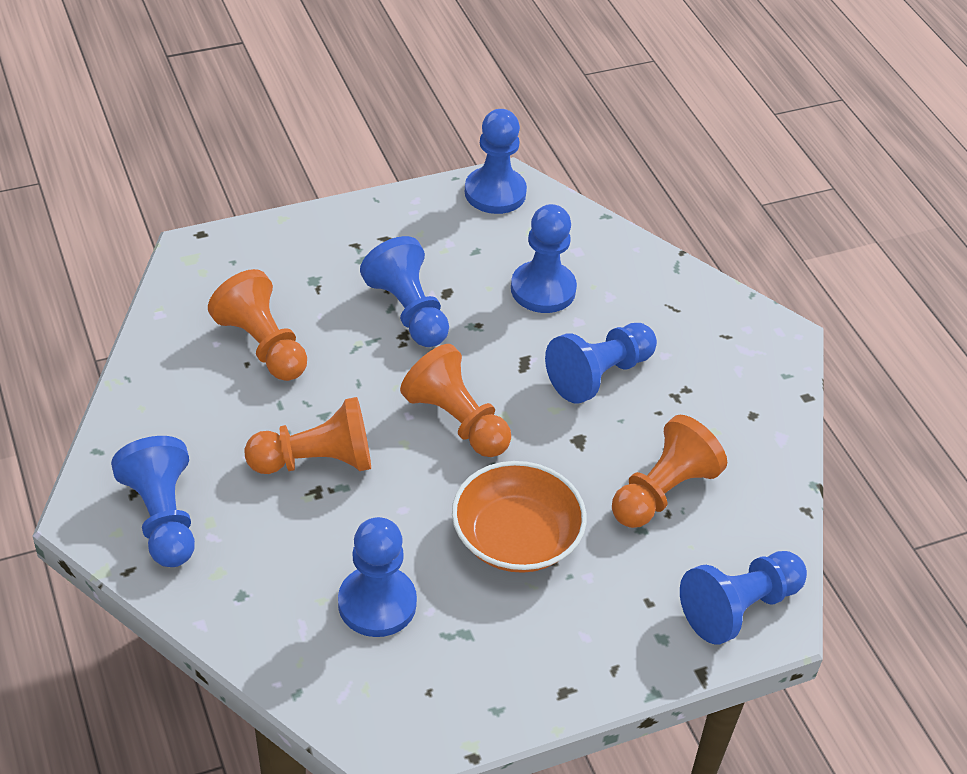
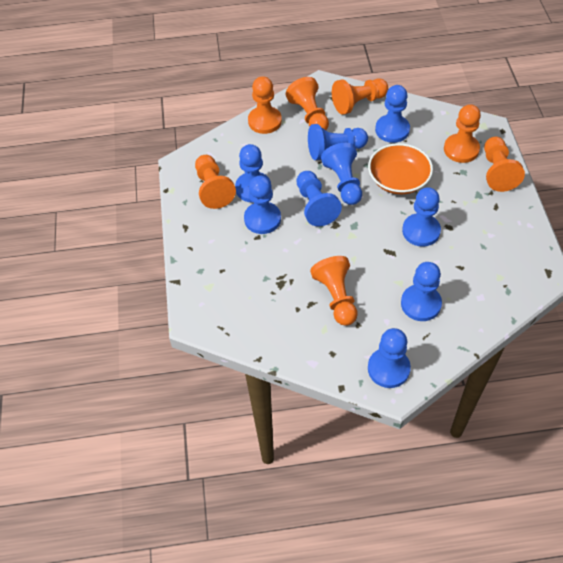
blue pawn: [111,436,195,567] [338,517,417,637] [360,236,449,347] [465,109,527,214] [511,204,577,313] [545,323,657,404] [680,551,807,644] = 7 -> [235,144,271,203] [244,176,281,234] [296,171,342,226] [308,124,368,160] [321,143,362,205] [368,328,411,388] [375,85,410,143] [401,262,442,321] [402,187,441,247] = 9
orange pawn: [208,269,307,381] [244,397,371,474] [400,344,511,457] [612,415,727,528] = 4 -> [195,155,236,209] [248,76,282,134] [286,77,329,130] [310,256,358,326] [332,78,388,115] [444,104,481,163] [484,137,525,192] = 7

